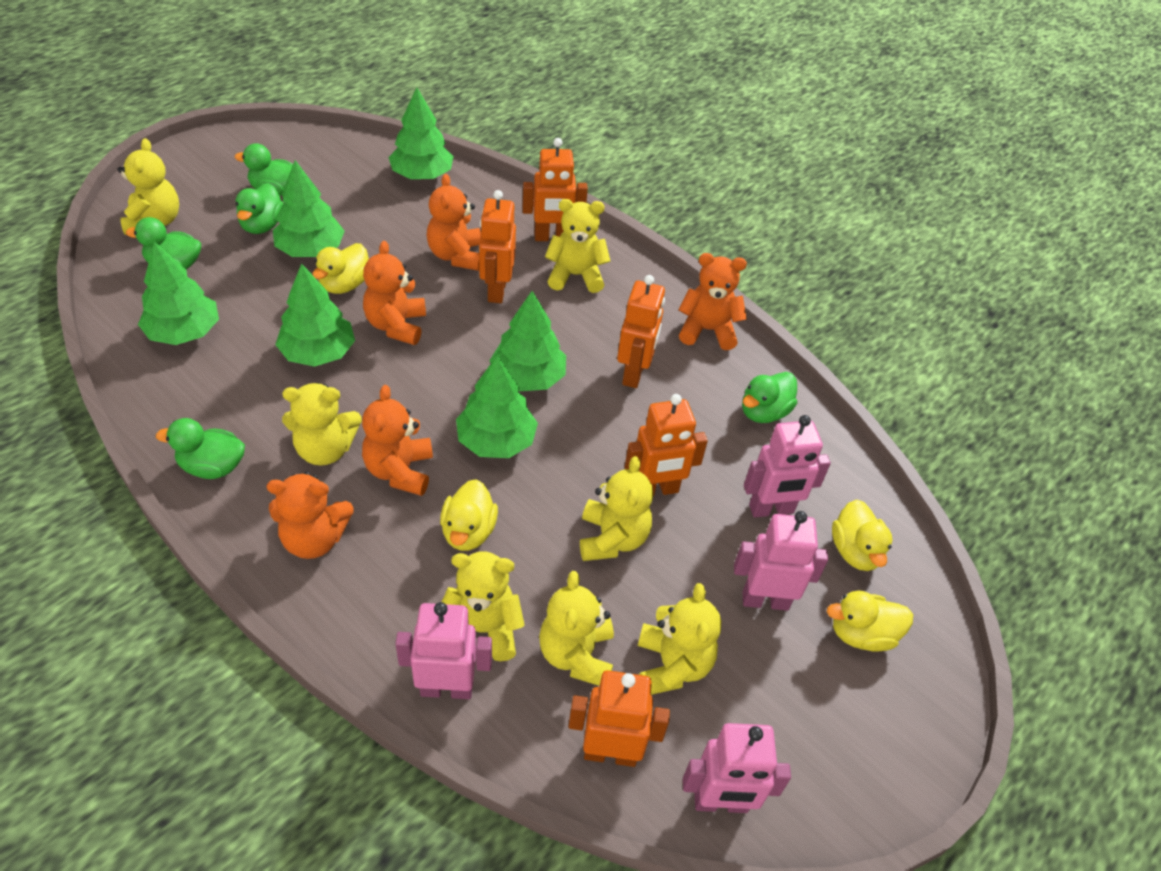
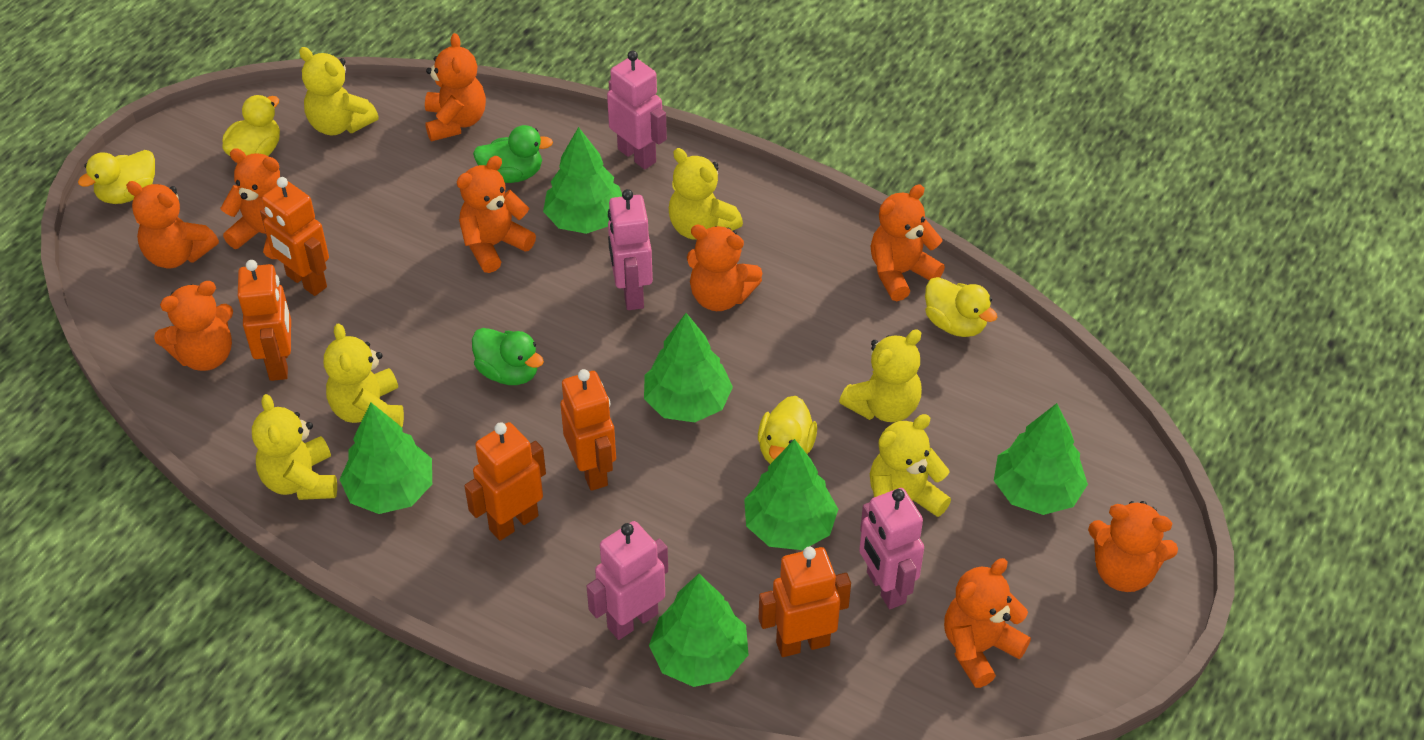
green duck: [126,217,201,269] [156,418,245,479] [235,143,293,196] [236,183,284,234] [742,372,797,423] = 5 -> [472,328,544,385] [473,125,553,183] = 2
orange teddy bear: [267,471,354,559] [362,385,433,496] [363,241,426,345] [427,174,481,271] [679,253,747,350] = 5 -> [126,181,219,268] [154,281,233,371] [220,148,280,259] [425,33,486,141] [457,156,536,273] [687,225,762,311] [871,184,945,301] [944,558,1031,688] [1088,501,1178,592] = 9
yellow teddy bear: [117,138,179,235] [282,383,362,465] [442,551,525,662] [539,571,614,686] [545,199,610,293] [580,456,653,561] [638,583,721,695] = 7 -> [252,394,337,500] [299,47,379,135] [324,323,404,427] [669,148,743,240] [839,329,922,422] [870,414,951,517] = 6

